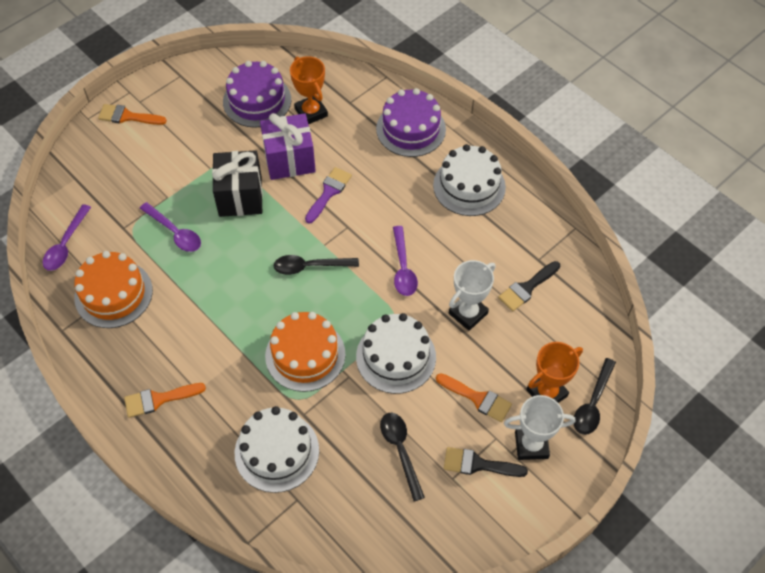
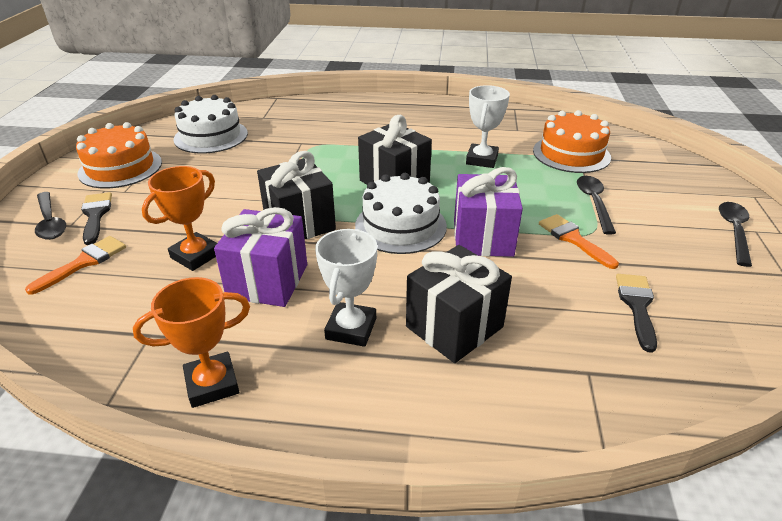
black gift: [212,150,263,217] = 1 -> [257,151,336,239] [358,115,432,184] [406,245,512,363] = 3
orange brush: [98,104,167,125] [124,383,206,418] [436,373,512,422] = 3 -> [25,236,126,295] [539,214,619,269] = 2
purple brush: [305,167,352,223] = 1 -> none = 0
purple cake: [223,61,291,128] [376,88,446,157] = 2 -> none = 0
purple gift: [260,113,316,180] = 1 -> [214,207,307,307] [454,167,523,257] = 2
purple spoon: [42,204,91,271] [140,202,201,252] [393,226,418,296] = 3 -> none = 0
white cake: [235,406,319,493] [356,313,436,394] [433,144,506,216] = 3 -> [173,95,248,154] [355,173,447,254] = 2

